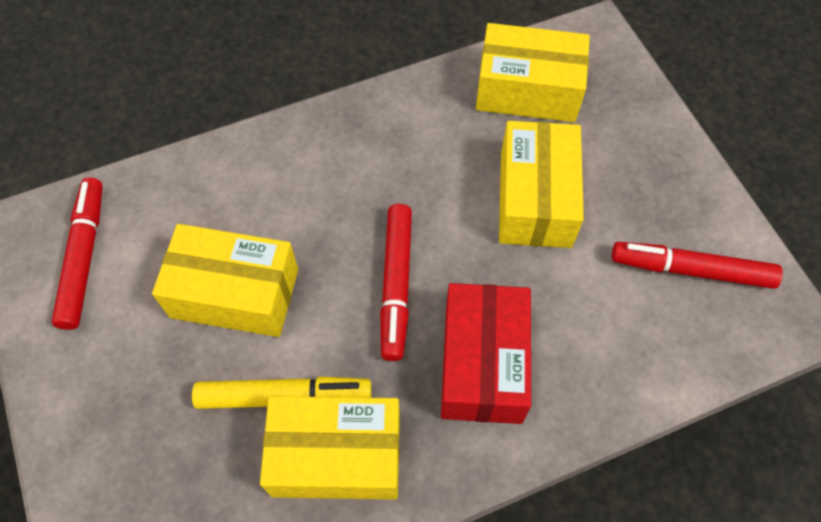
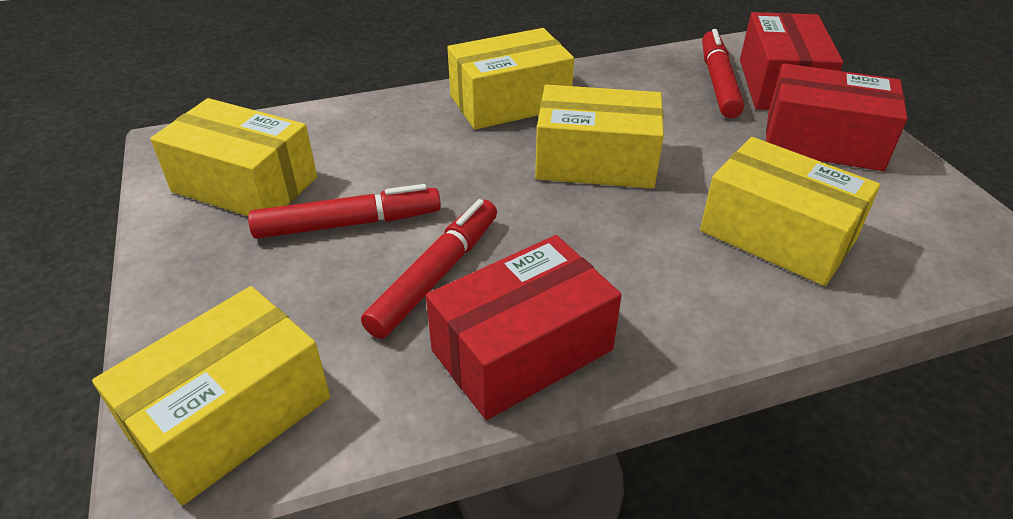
red box: [441,283,531,424] = 1 -> [426,235,622,420] [740,12,843,110] [766,63,908,171] = 3
yellow box: [152,224,298,337] [260,396,400,500] [476,23,590,122] [499,121,584,248] = 4 -> [92,286,330,505] [150,98,317,216] [447,28,574,130] [535,85,664,189] [700,137,880,286] = 5
yellow marker: [192,376,371,409] = 1 -> none = 0

